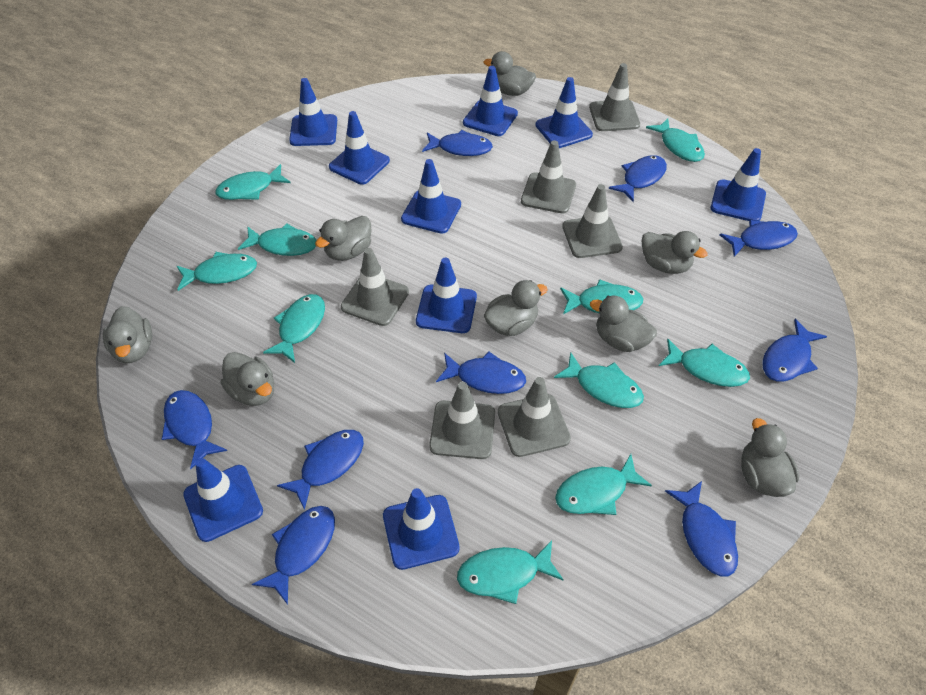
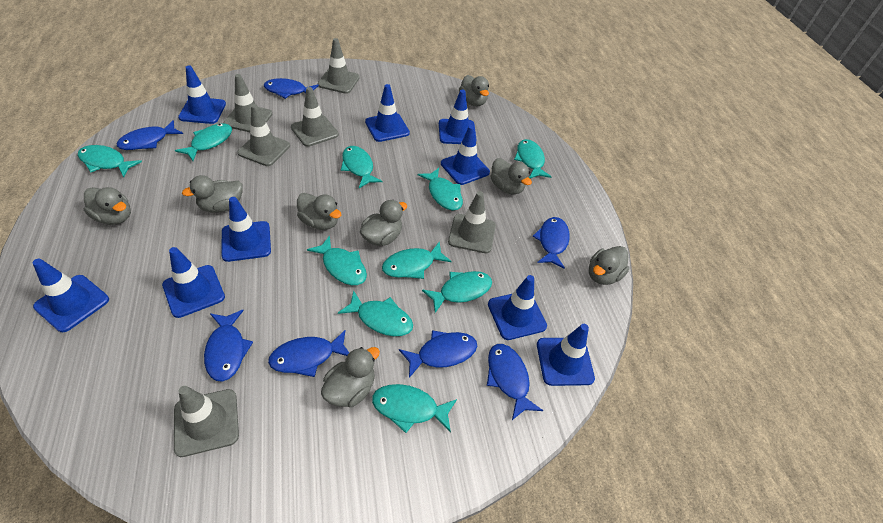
blue fish: [162,390,227,469] [252,506,335,605] [277,430,364,510] [422,130,493,156] [436,351,526,394] [609,155,667,202] [665,481,738,577] [720,220,798,257] [762,319,827,382] = 9 -> [117,120,183,150] [204,310,253,382] [264,78,319,99] [268,329,349,377] [399,330,477,378] [487,344,543,420] [532,217,570,269] = 7

